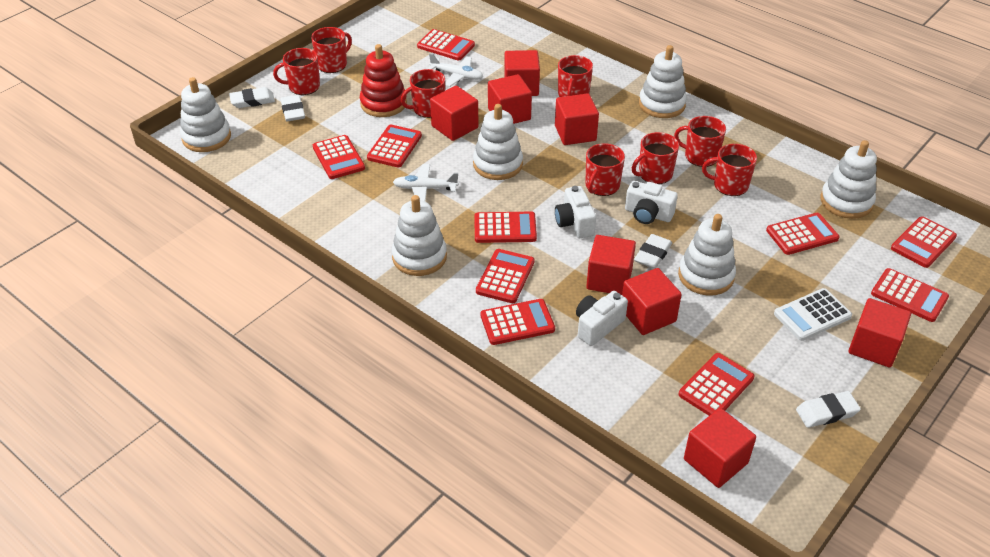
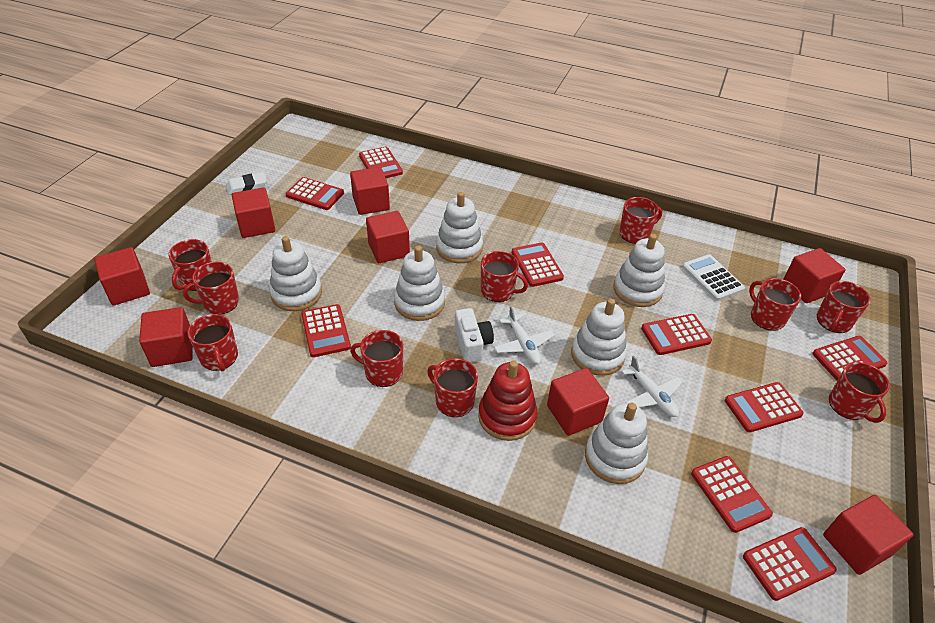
red calculator: [313,135,365,179] [367,125,422,168] [417,29,475,60] [474,212,537,243] [476,249,535,303] [480,299,555,345] [679,353,754,416] [766,213,839,255] [871,268,949,322] [891,216,957,268] = 10 -> [286,177,344,210] [301,304,351,357] [359,147,403,178] [512,243,564,287] [641,314,712,355] [691,456,773,533] [725,382,804,432] [743,527,837,601] [812,336,887,380] = 9
red mug: [273,48,320,95] [311,27,352,73] [400,69,445,118] [558,55,593,97] [586,143,625,196] [632,132,679,184] [674,116,726,167] [702,144,757,196] = 8 -> [168,239,212,291] [183,262,239,314] [188,314,238,372] [350,330,403,387] [427,358,478,417] [481,251,528,302] [619,197,662,244] [749,278,801,331] [817,281,870,333] [829,362,890,423] = 10
white camera: [555,186,596,238] [576,291,628,346] [625,181,678,224] = 3 -> [455,308,494,363] = 1
white eraser: [229,87,275,108] [280,95,305,121] [634,234,672,269] [796,391,861,428] = 4 -> [226,172,267,195] = 1

